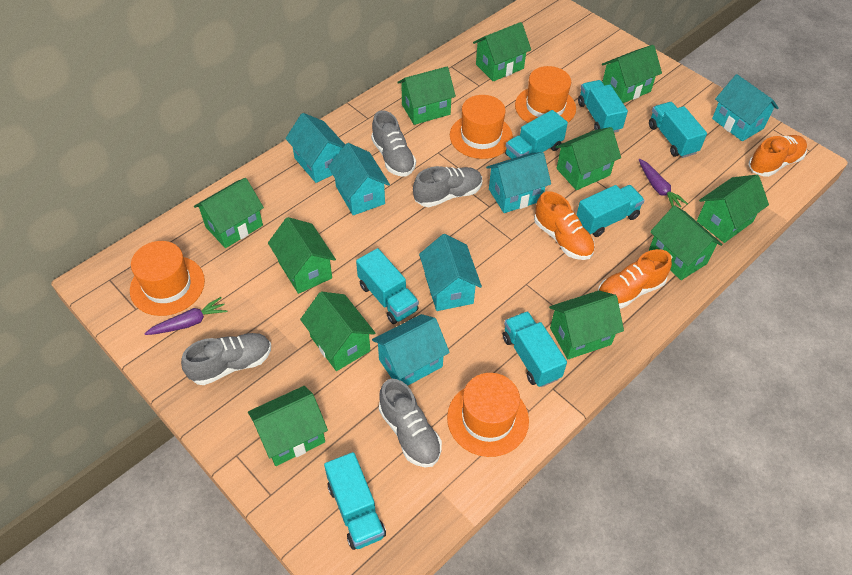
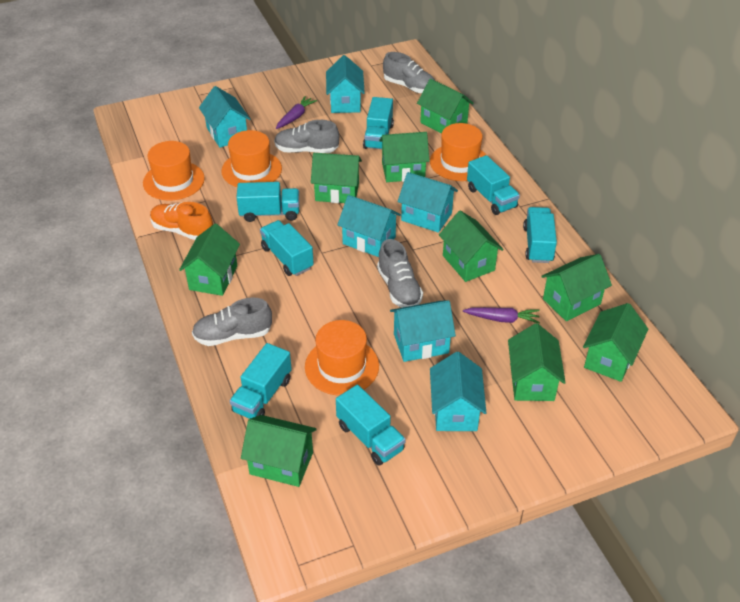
green house: [194,178,264,248] [248,386,328,466] [268,217,336,294] [300,291,375,371] [398,67,456,125] [473,22,531,81] [549,290,624,359] [556,127,621,190] [602,45,662,103] [649,205,723,280] [697,175,769,243] = 11 -> [179,224,240,296] [241,415,317,487] [311,153,362,203] [379,132,430,182] [417,79,473,134] [439,211,504,282] [508,323,566,401] [541,254,612,321] [583,303,648,382] = 9
orange shoe: [534,191,595,260] [598,249,672,309] [749,135,807,177] = 3 -> [150,202,213,240] = 1

